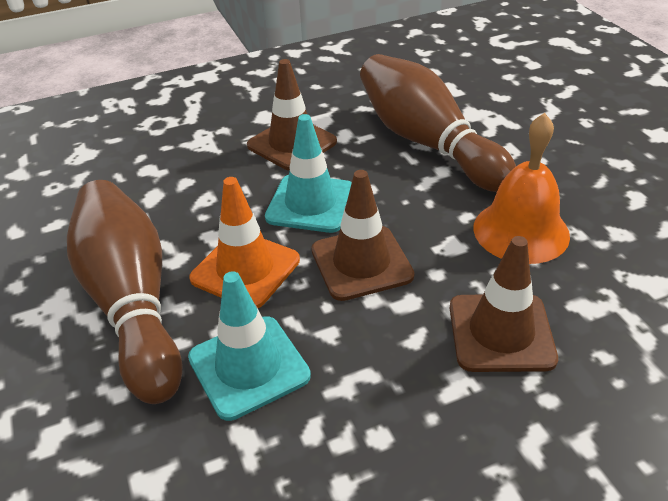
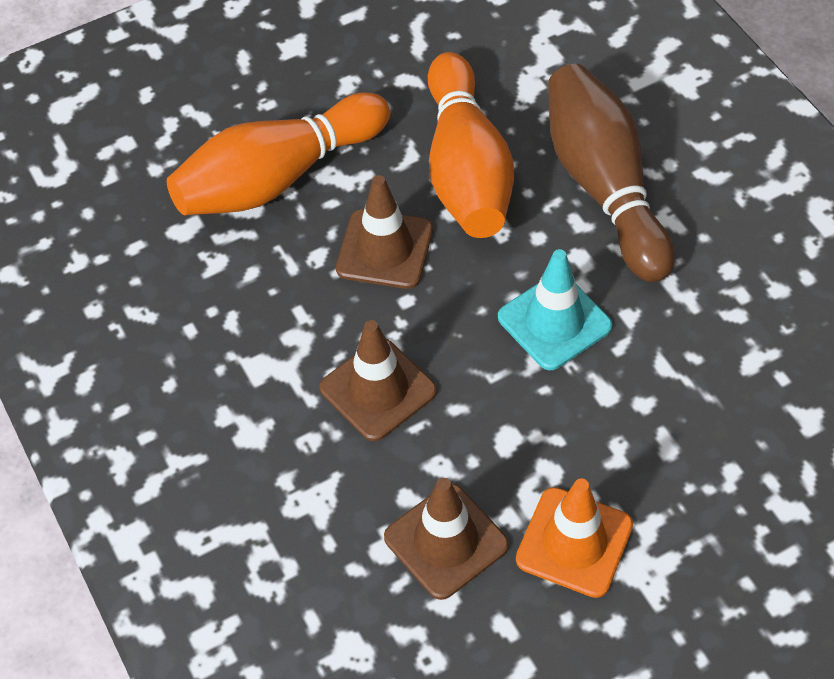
brown bowling pin: [67,180,182,404] [360,54,516,192] = 2 -> [548,64,675,282] = 1
orange bell: [473,113,570,264] = 1 -> none = 0
orange bowling pin: none = 0 -> [167,92,390,215] [428,52,514,238] = 2
turquoise traffic cone: [188,271,311,421] [265,114,352,233] = 2 -> [498,249,612,370] = 1

